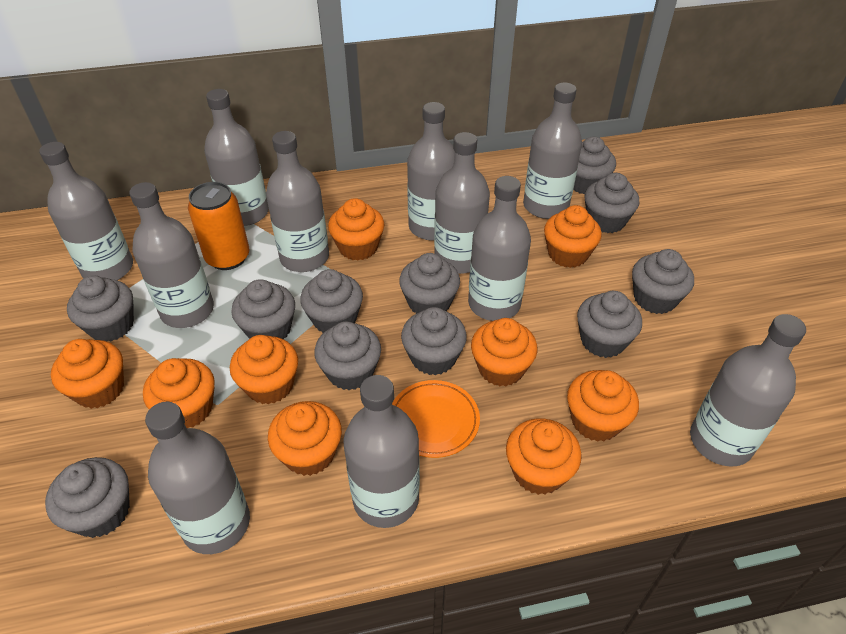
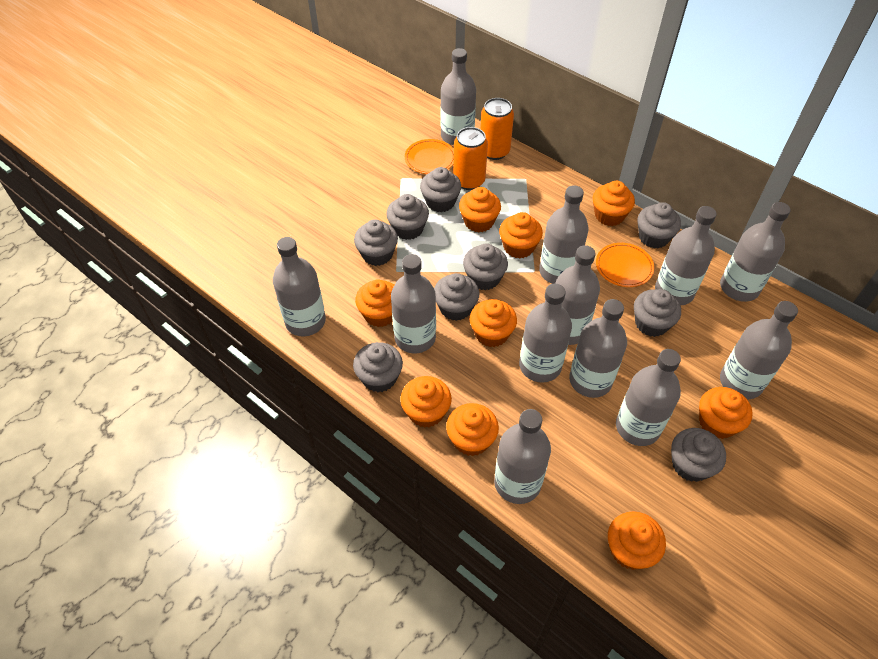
grey bottle: [39,142,133,280] [129,182,214,328] [145,402,250,554] [204,89,269,226] [266,131,329,272] [343,375,420,528] [407,102,455,241] [434,132,490,274] [468,176,531,321] [523,82,582,219] [690,314,806,467] = 11 -> [273,237,326,336] [391,254,436,353] [440,48,476,145] [494,409,551,504] [519,284,572,383] [539,185,589,284] [555,245,600,345] [569,299,627,398] [616,349,681,446] [655,206,717,306] [720,202,791,302] [720,301,798,399] = 12
grey cupcake: [45,457,130,538] [67,276,134,341] [231,279,295,339] [300,269,363,333] [314,321,381,390] [399,253,460,314] [401,307,467,375] [573,136,616,195] [577,291,642,358] [585,173,639,233] [632,249,694,314] = 11 -> [353,342,403,392] [354,219,398,266] [386,194,429,240] [420,167,461,212] [434,273,480,321] [463,243,508,290] [634,289,681,337] [637,202,681,248] [671,428,726,482] = 9
orange can: [188,182,249,270] = 1 -> [453,127,488,190] [480,98,514,160] = 2
orange plate: [392,380,480,458] = 1 -> [405,139,454,174] [596,243,654,287] = 2

